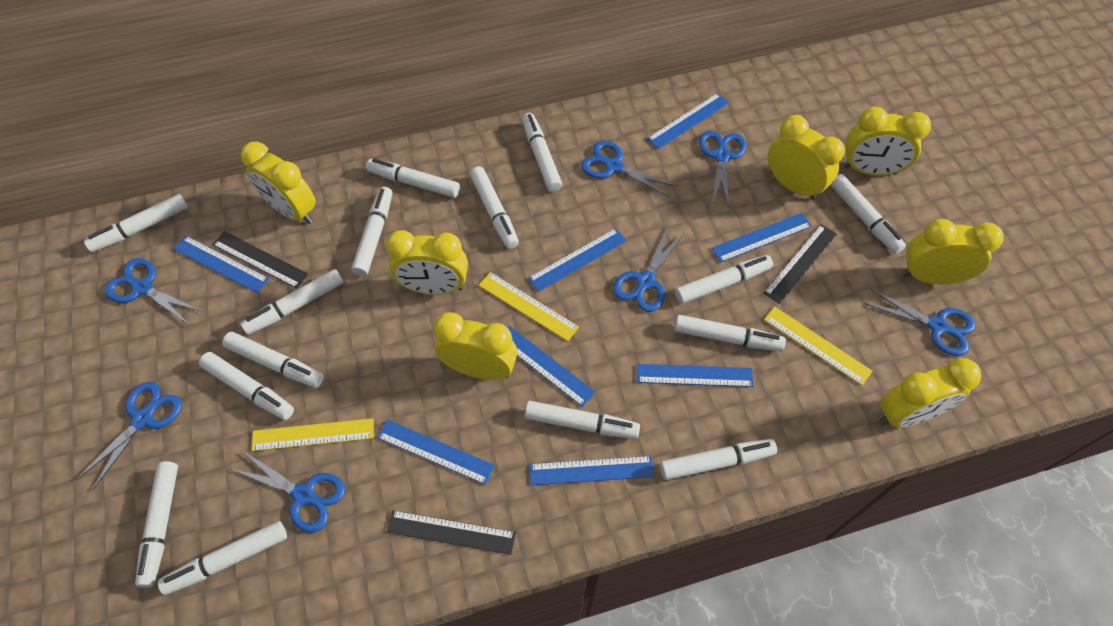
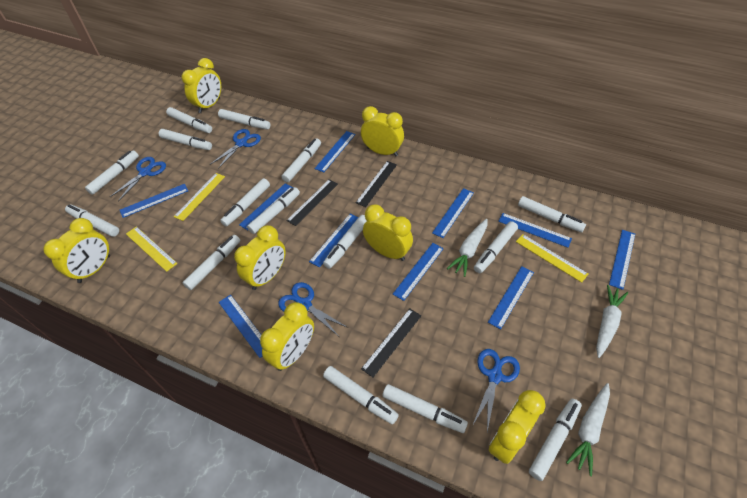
blue ruler: [174,236,269,293] [377,420,495,485] [507,325,596,407] [528,228,626,292] [530,456,654,485] [637,364,754,387] [647,93,729,149] [712,213,812,262] = 8 -> [120,184,188,218] [219,295,262,358] [239,183,293,230] [309,214,358,267] [314,131,356,172] [393,243,444,301] [432,188,474,238] [488,266,534,329] [498,213,572,248] [609,230,635,290] = 10
blue scissors: [76,382,182,490] [104,258,203,324] [232,450,345,533] [581,141,676,197] [613,226,685,312] [699,131,747,208] [864,288,976,356] = 7 -> [110,157,166,201] [210,129,261,169] [278,282,348,336] [472,349,520,432] = 4
white carrot: none = 0 -> [447,219,488,277] [566,383,610,476] [596,285,628,358] = 3

